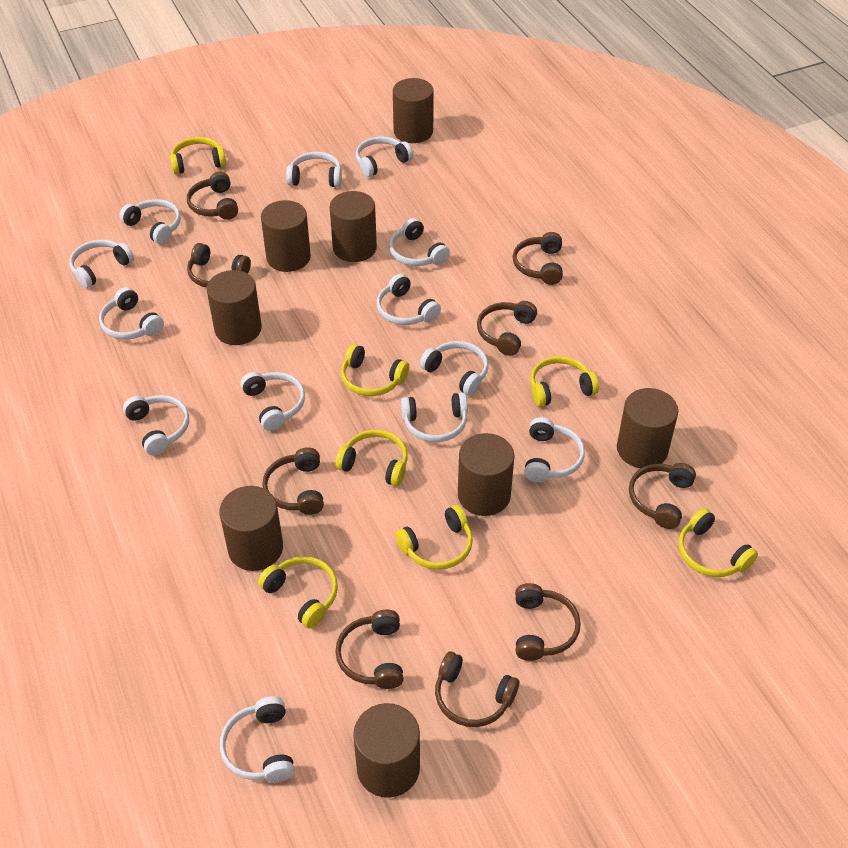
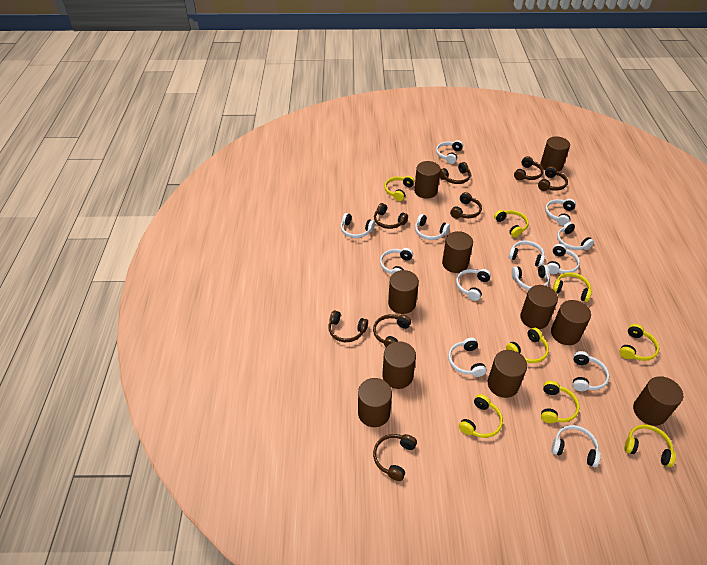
brown cylinder: [207,270,262,345] [219,486,283,571] [261,200,311,272] [330,191,377,262] [353,703,420,798] [393,78,434,143] [458,433,514,516] [617,388,678,468] = 8 -> [358,378,392,427] [382,341,416,389] [388,270,419,314] [414,161,441,199] [442,231,473,273] [488,350,527,398] [520,285,558,329] [540,136,570,171] [551,300,591,345] [633,376,683,426] = 10
brown headphones: [187,172,238,220] [187,243,251,288] [262,447,324,515] [335,610,404,689] [435,651,519,727] [477,301,537,356] [513,232,563,285] [515,583,581,661] [629,463,696,529] = 9 -> [328,310,368,342] [373,314,411,347] [373,434,417,481] [374,203,408,229] [440,162,471,184] [450,192,482,219] [514,156,543,180] [538,166,568,191] = 8
yellow headphones: [170,137,226,174] [258,556,338,628] [335,430,408,486] [341,344,409,396] [395,505,473,570] [530,356,599,407] [678,508,758,577] = 7 -> [384,176,415,201] [459,394,503,438] [494,210,529,237] [506,327,549,363] [541,381,580,423] [553,272,592,302] [619,324,659,361] [624,425,676,467] = 8

